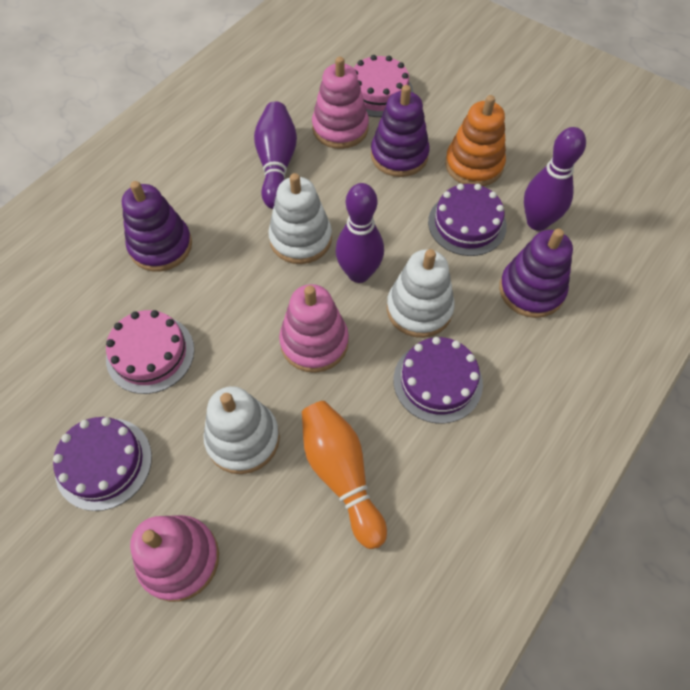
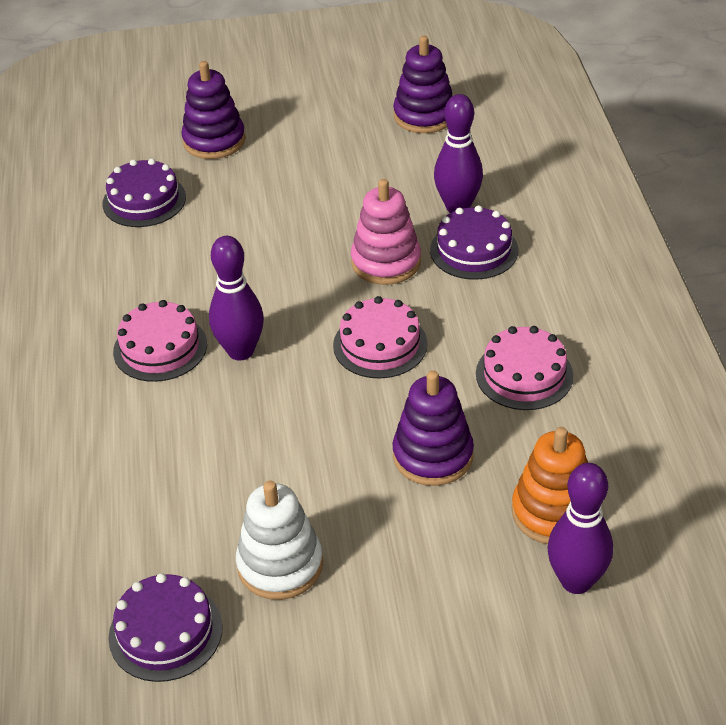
orange bowling pin: [302,401,387,549] = 1 -> none = 0
pink cake: [106,310,194,394] [354,55,413,117] = 2 -> [113,300,207,382] [333,296,428,379] [476,326,573,410] = 3
pink stacking toy: [130,515,219,602] [279,284,349,373] [312,57,369,149] = 3 -> [351,179,421,285] = 1
white stacking toy: [204,386,280,474] [268,173,332,264] [387,249,455,338] = 3 -> [236,481,323,600] = 1

